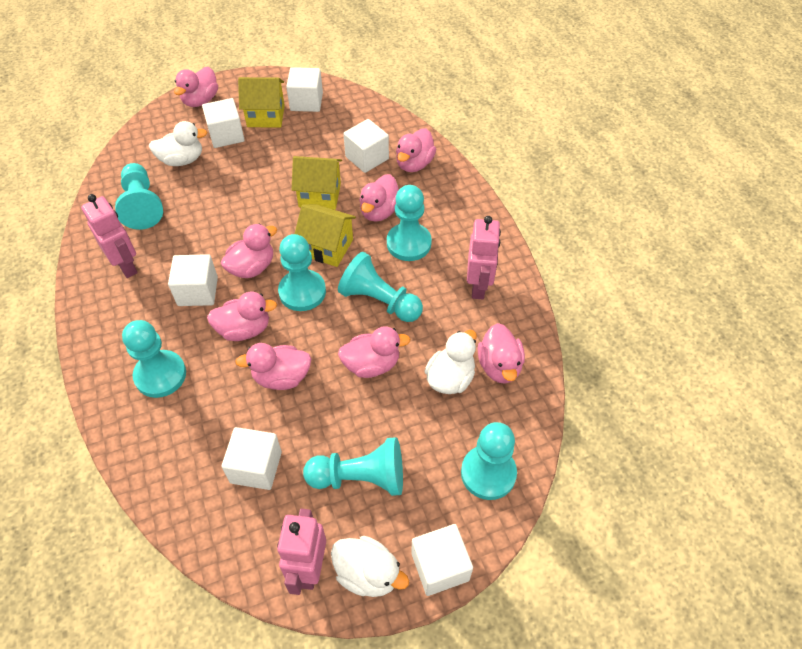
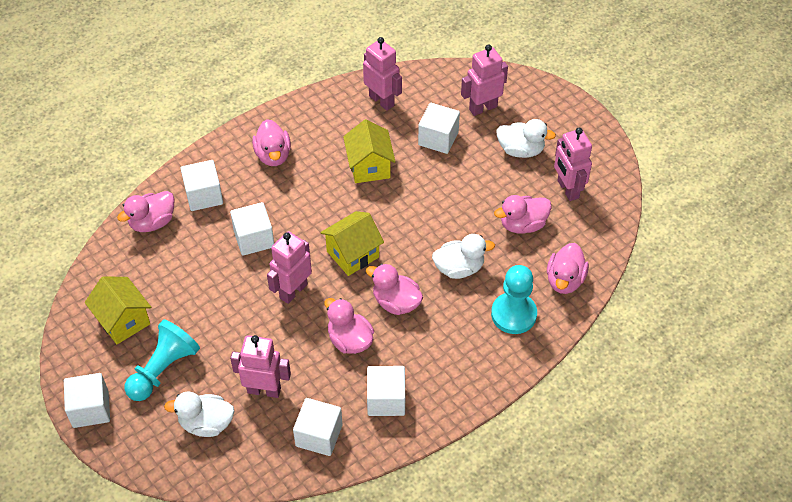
pink duck: [174,67,218,107] [207,292,277,341] [221,224,277,278] [235,343,311,390] [338,326,410,378] [359,174,399,222] [396,128,436,172] [478,323,525,384] = 8 -> [117,191,175,232] [252,119,291,166] [324,298,374,354] [366,264,423,315] [494,195,552,234] [547,243,589,294] = 6
pink robot: [81,194,138,278] [277,508,326,595] [467,216,501,299] = 3 -> [230,335,291,398] [267,231,312,304] [363,37,402,111] [461,45,508,116] [554,128,592,201] = 5
turquoise pawn: [115,163,163,230] [122,320,186,398] [278,234,326,311] [303,437,403,496] [338,252,423,322] [387,185,432,261] [461,422,517,500] = 7 -> [124,319,200,401] [491,265,537,334] = 2

